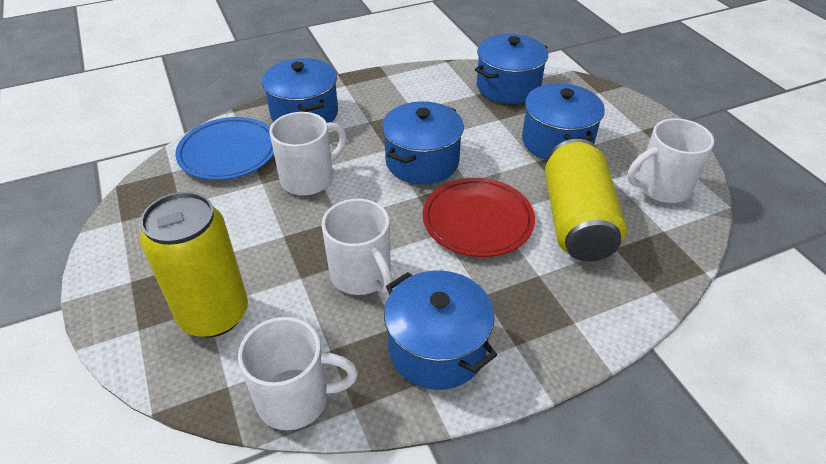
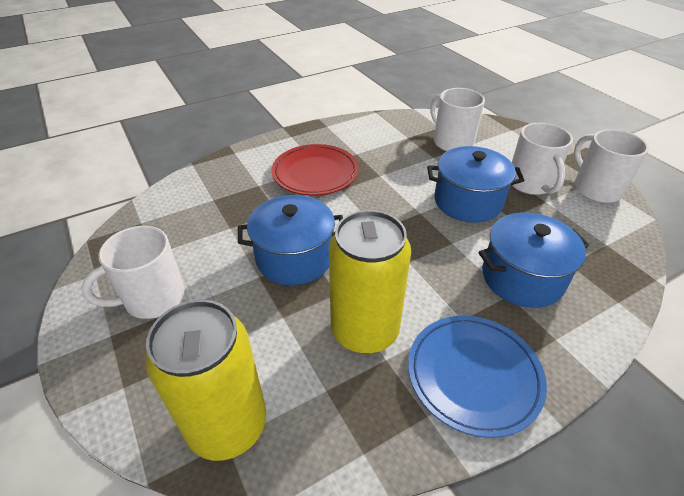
blue pot: [262,58,338,123] [382,101,464,184] [384,271,497,390] [475,34,548,104] [522,83,605,161] = 5 -> [238,195,343,285] [427,146,524,223] [478,212,590,308] = 3

